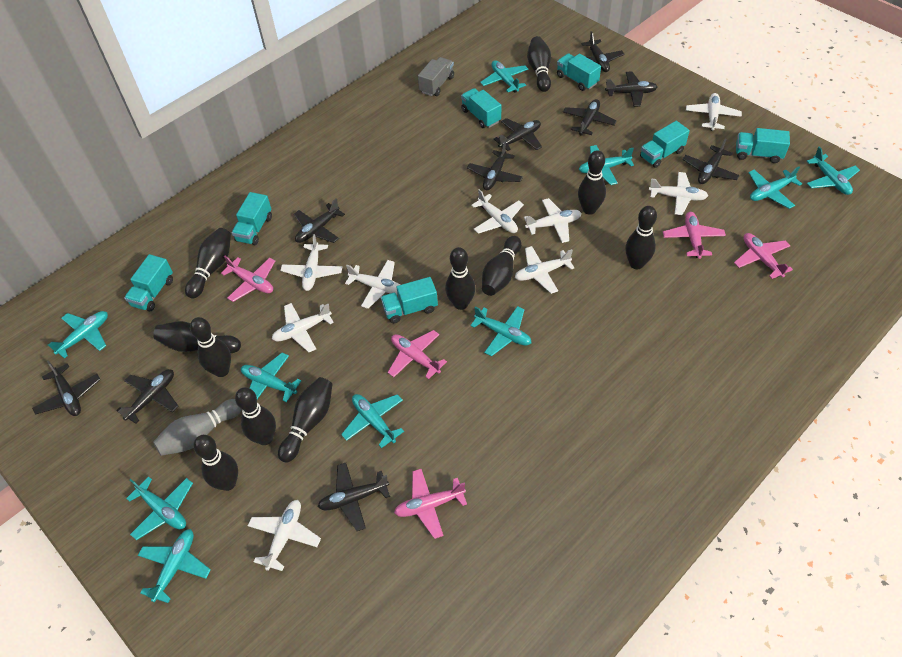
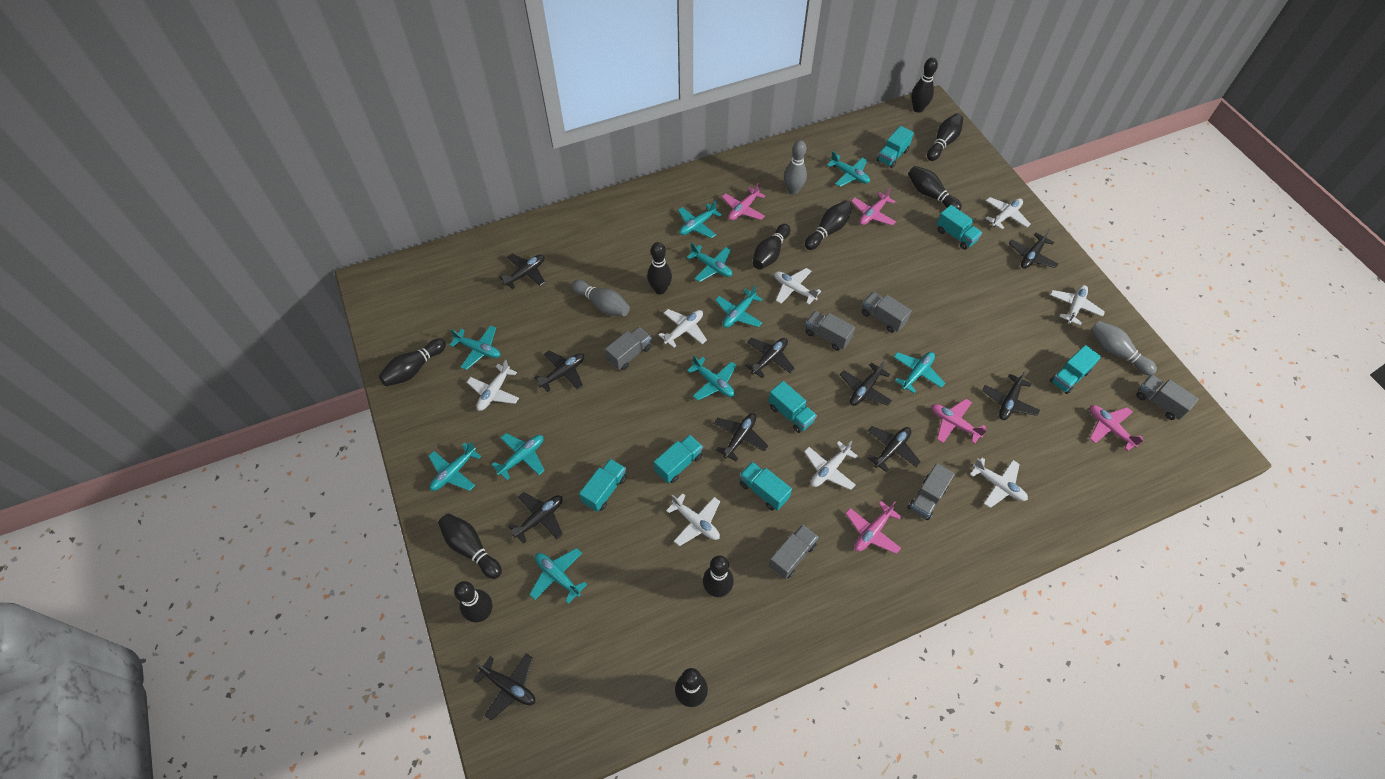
grey bowling pin: [153,399,242,456] = 1 -> [572,280,630,316] [784,140,807,195] [1090,321,1157,375] = 3
grey truck: [418,57,454,96] = 1 -> [605,327,652,370] [769,524,818,579] [805,311,855,351] [862,292,912,333] [908,463,955,520] [1136,374,1199,420] = 6
white plane: [247,500,321,571] [272,303,334,352] [280,234,342,291] [345,260,400,309] [471,189,524,234] [515,246,574,294] [524,198,582,243] [649,172,708,215] [686,93,742,131] = 9 -> [467,360,519,411] [659,309,707,348] [666,493,720,546] [774,268,821,304] [804,441,857,490] [970,458,1028,508] [986,197,1031,229] [1050,285,1105,326] = 8

